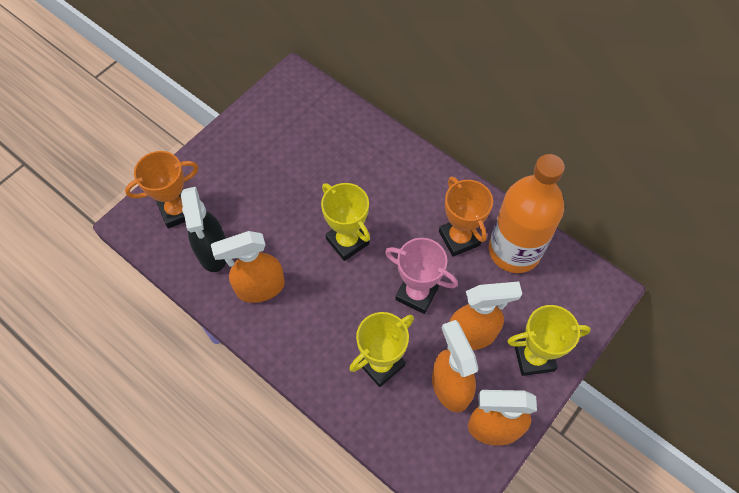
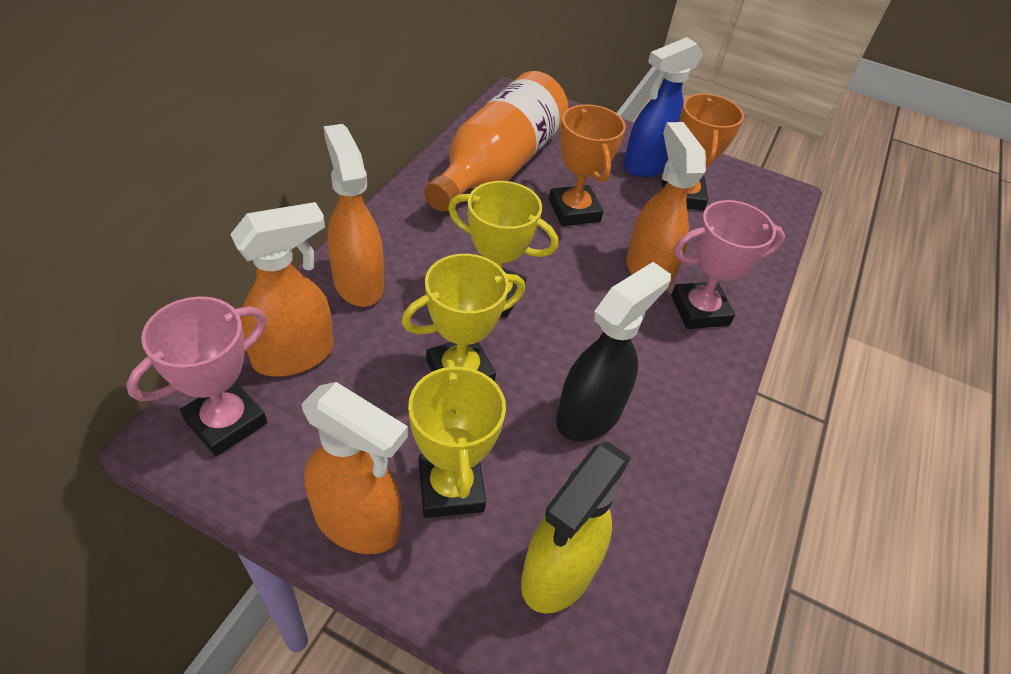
blue spray bottle: none = 0 -> [624,37,703,177] = 1
pink trophy: [385,238,458,314] = 1 -> [126,296,267,456] [671,200,785,329] = 2
yellow spray bottle: none = 0 -> [521,442,631,614] = 1

